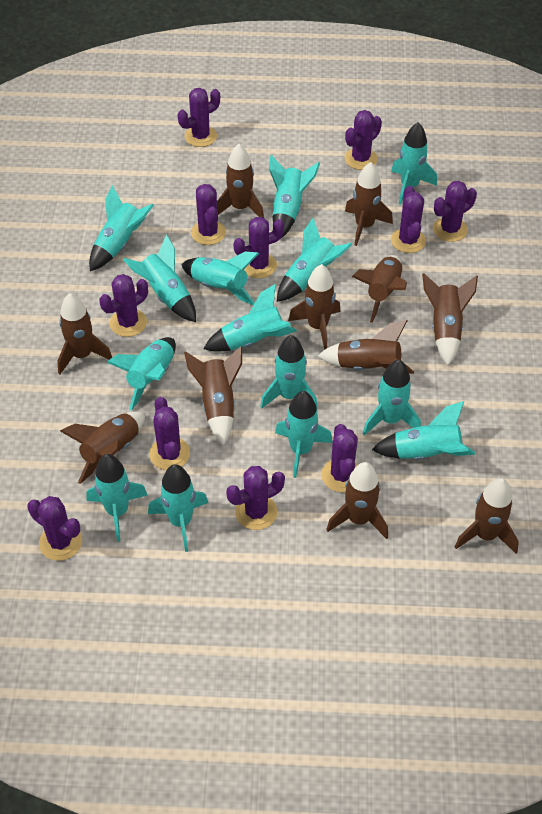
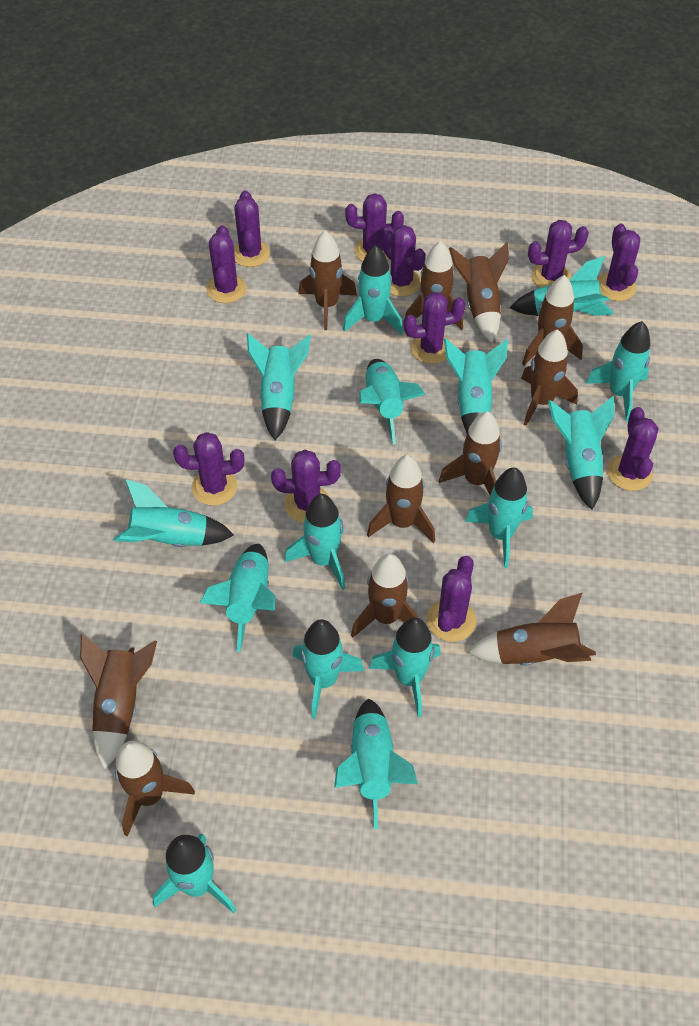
turquoise rocket: [86,454,147,542] [89,185,154,271] [106,337,176,411] [123,235,196,322] [148,464,208,552] [181,252,259,305] [204,284,297,352] [260,335,318,410] [269,155,320,238] [275,391,333,478] [277,218,352,302] [363,360,421,435] [372,401,476,460] [391,122,437,205] = 14 -> [114,479,234,547] [152,834,236,913] [200,544,276,652] [247,333,311,440] [285,494,345,590] [293,619,364,719] [334,698,418,829] [343,245,403,335] [359,359,426,445] [369,618,441,717] [444,338,508,433] [465,468,533,568] [510,256,614,316] [548,396,614,509] [586,321,651,422] = 15

